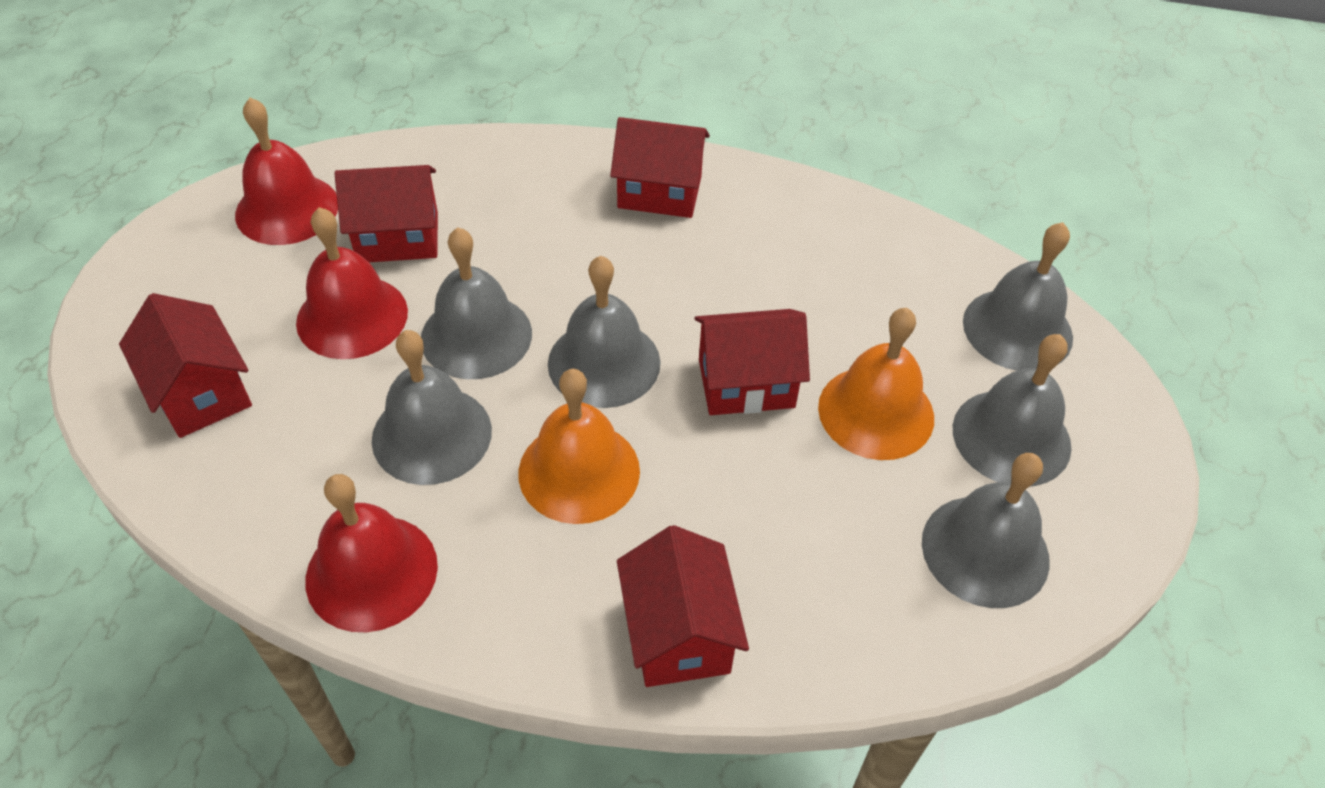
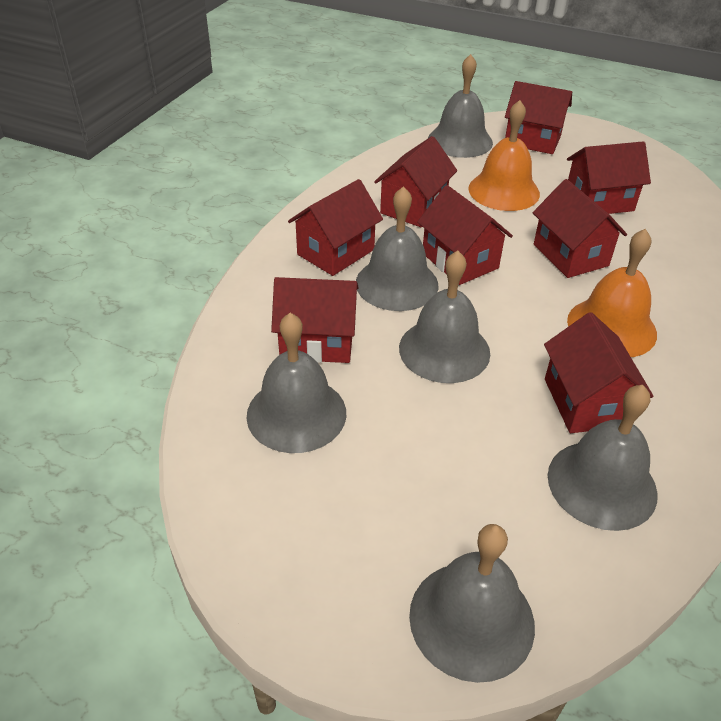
red bell: [235,98,338,245] [296,207,408,359] [306,474,438,632] = 3 -> none = 0
red house: [119,293,252,438] [334,165,438,262] [610,117,710,218] [617,525,749,687] [695,309,810,415] = 5 -> [271,277,359,363] [288,179,383,276] [374,136,457,227] [417,185,513,285] [505,81,572,154] [533,179,627,278] [544,312,653,433] [567,141,651,214] = 8

